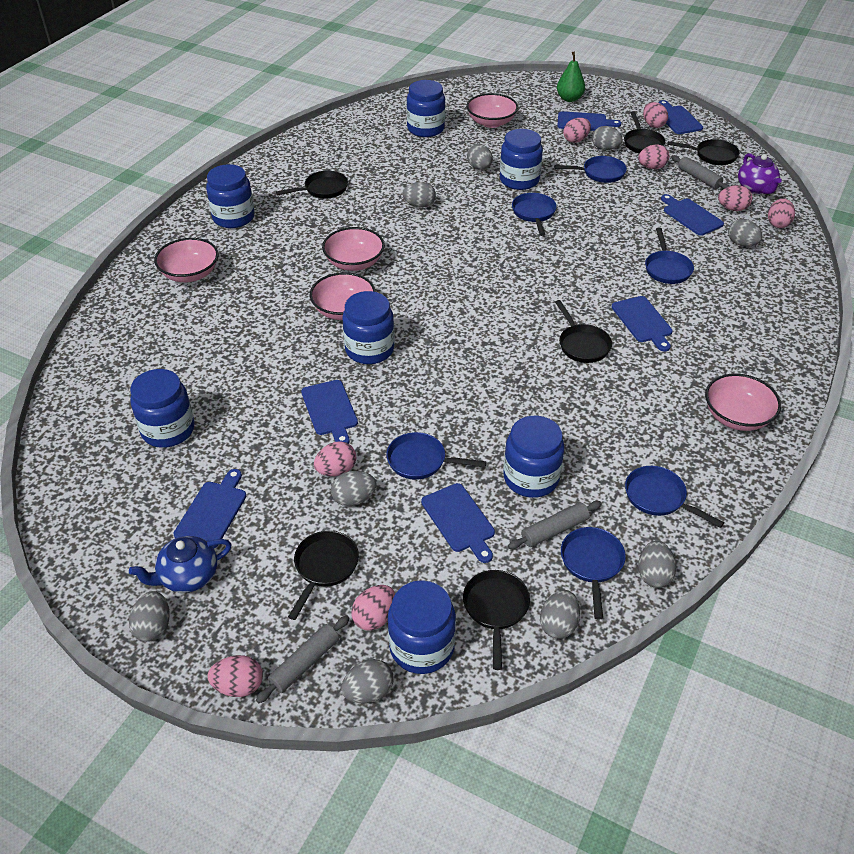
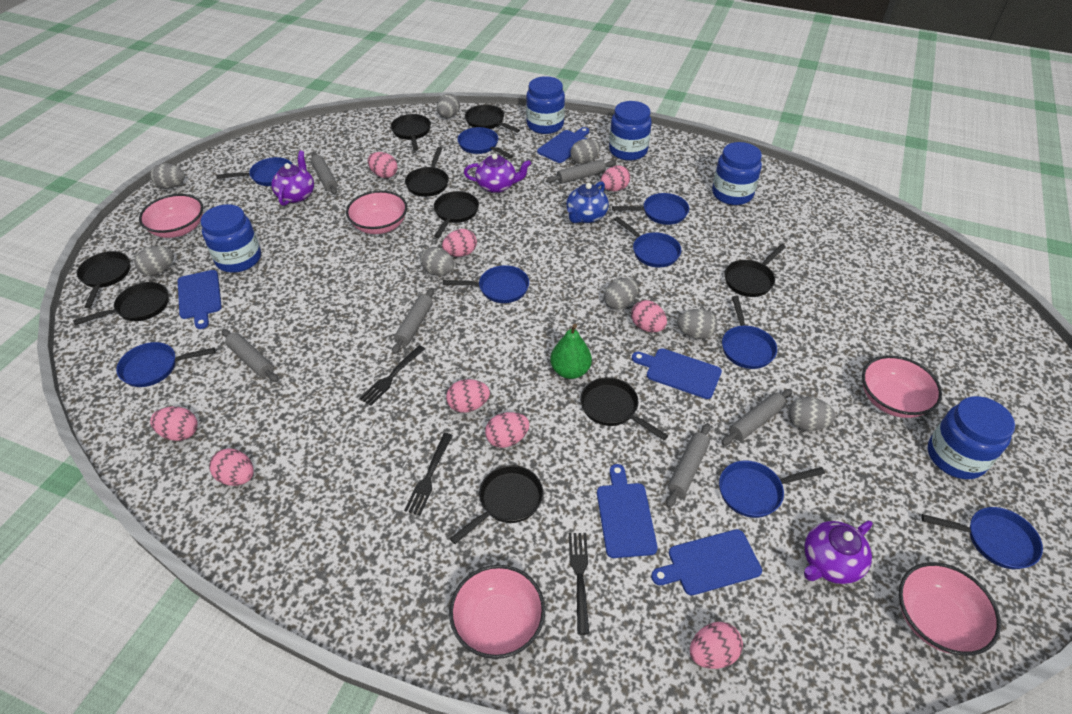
black fork: none = 0 -> [359,345,425,406] [404,433,453,515] [569,533,589,635] = 3
black pan: [276,171,348,199] [288,531,359,620] [463,570,530,670] [555,300,612,363] [624,111,665,153] [667,139,739,165] = 6 -> [73,282,169,325] [77,251,130,308] [391,114,431,151] [405,147,449,197] [434,191,479,238] [450,465,543,544] [465,105,520,133] [580,377,668,440] [725,244,786,297] = 9
blue cutting board: [173,469,246,549] [301,380,358,444] [421,483,495,563] [557,111,621,131] [612,296,673,352] [659,100,703,134] [661,194,724,236] = 7 -> [178,270,222,329] [537,127,589,163] [597,464,657,558] [632,348,722,399] [651,529,762,595] = 5
blue jar: [130,369,195,448] [206,164,254,228] [342,291,394,364] [388,580,456,674] [407,80,445,137] [500,129,543,190] [503,416,565,498] = 7 -> [200,204,261,273] [526,76,565,134] [609,101,652,161] [712,142,762,205] [928,396,1015,479] = 5
blue pan: [386,432,486,480] [512,193,557,236] [554,156,627,183] [561,527,626,619] [625,466,724,528] [645,228,694,284] = 6 -> [116,342,215,387] [216,157,292,186] [443,265,529,303] [457,127,513,159] [612,193,689,225] [614,217,681,268] [719,461,825,518] [722,296,777,369] [921,507,1043,569] = 9
grey egg: [129,591,170,642] [331,471,377,506] [341,659,393,703] [402,182,436,208] [467,144,493,170] [540,590,580,639] [592,126,623,150] [638,541,676,588] [728,219,762,246] = 9 -> [134,246,174,276] [150,163,185,189] [420,247,454,276] [437,94,460,118] [570,139,600,164] [604,278,638,310] [677,309,718,339] [788,397,836,431] = 8
grey rolling pin: [256,615,349,703] [508,501,602,549] [671,155,730,189] = 3 -> [222,329,279,382] [311,152,337,195] [392,288,434,354] [546,160,616,184] [666,423,711,508] [721,389,792,445] = 6
pink egg: [207,655,263,697] [314,441,356,476] [351,585,395,631] [564,118,591,143] [638,145,669,169] [643,102,668,128] [718,185,752,211] [768,198,795,228] = 8 -> [150,407,198,441] [209,448,254,486] [368,152,398,178] [442,229,477,257] [446,379,490,413] [485,412,530,448] [601,166,630,191] [631,300,667,332] [690,622,743,669] = 9
purple teapot: [738,153,782,194] = 1 -> [271,150,314,206] [464,153,531,193] [804,521,873,584] = 3

